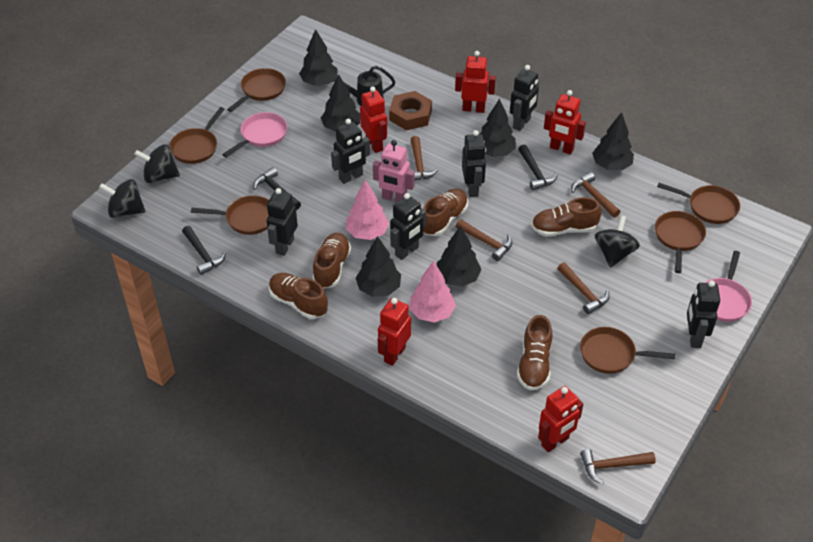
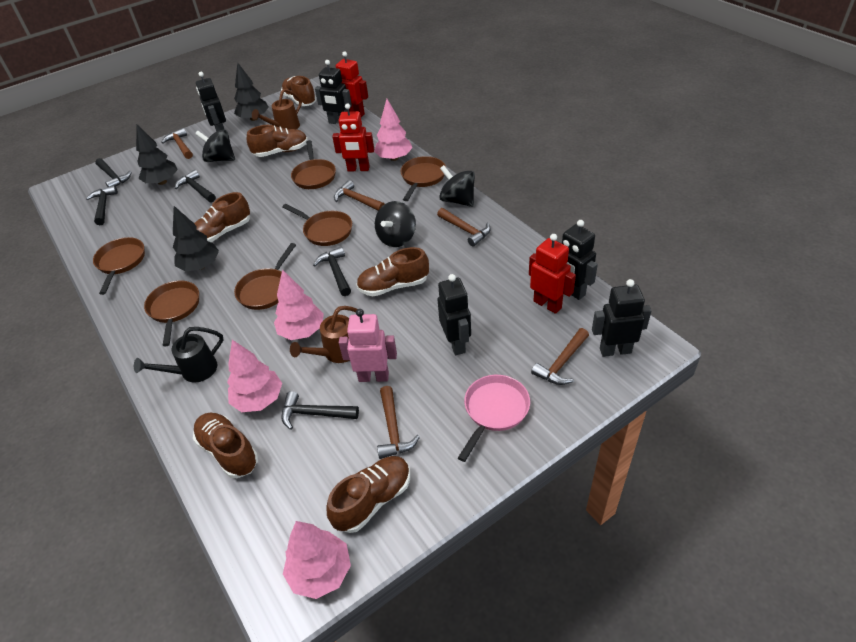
black hammer: [182,226,226,275] [253,167,301,210] [518,145,558,190] = 3 -> [86,186,118,225] [95,158,132,187] [175,170,216,203] [281,391,359,430] [313,247,351,296] = 5
black robot: [267,188,298,256] [331,119,370,184] [390,193,426,260] [462,130,486,197] [510,65,539,131] [687,280,720,348] = 6 -> [196,72,226,132] [315,60,352,124] [438,274,471,355] [557,220,598,300] [592,279,651,357] = 5
black tree: [299,29,337,86] [321,74,360,132] [356,236,401,297] [437,226,482,286] [480,98,516,157] [592,112,634,170] = 6 -> [136,125,178,185] [173,206,219,272] [234,62,269,121] = 3
brown nut: [389,91,432,130] = 1 -> none = 0
brown shoe: [269,273,328,319] [312,233,351,289] [423,189,468,236] [517,315,553,391] [531,197,601,237] = 5 -> [193,413,258,478] [194,192,250,242] [247,125,308,157] [281,76,316,106] [326,456,410,533] [356,247,429,296] = 6
brown watering can: none = 0 -> [252,89,302,130] [290,306,358,363] = 2
pink pan: [222,112,287,157] [704,251,752,322] = 2 -> [458,375,530,462] = 1
pink tree: [346,180,389,240] [409,261,456,323] = 2 -> [227,340,282,412] [274,269,324,340] [283,521,351,599] [374,99,412,161] = 4
red robot: [360,86,387,153] [378,298,411,366] [455,51,496,113] [538,386,583,452] [544,90,586,154] = 5 -> [332,103,374,171] [336,51,368,117] [529,234,576,314] = 3

